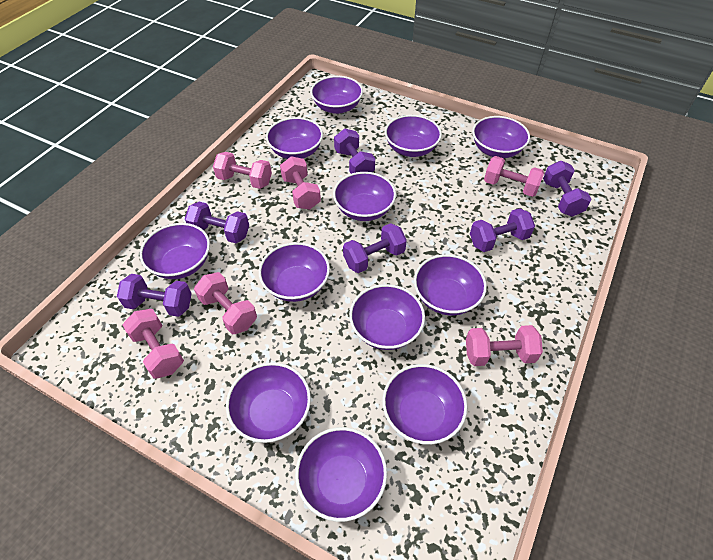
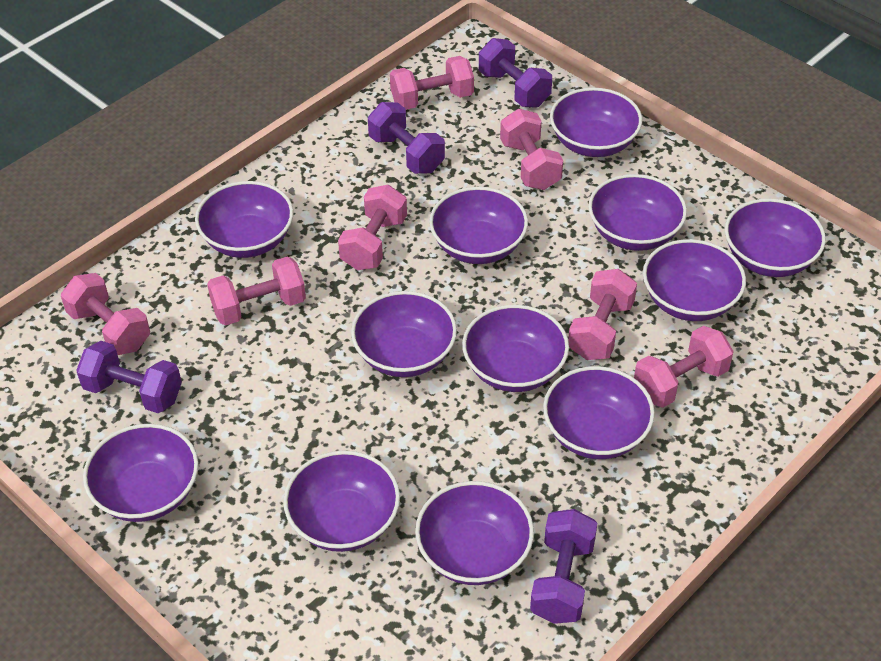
pink dumbbell: [123,309,184,379] [194,272,257,334] [213,152,272,189] [280,156,321,210] [466,325,543,366] [484,156,545,197] = 6 -> [61,273,150,355] [207,256,306,326] [338,185,407,270] [390,56,474,110] [500,109,563,190] [568,269,637,360] [634,326,734,408] = 7
purple dumbbell: [117,274,192,317] [185,202,249,243] [334,129,375,174] [343,223,407,273] [470,208,535,252] [543,161,591,217] = 6 -> [76,341,182,413] [368,102,445,174] [479,38,552,108] [530,509,597,624] = 4

